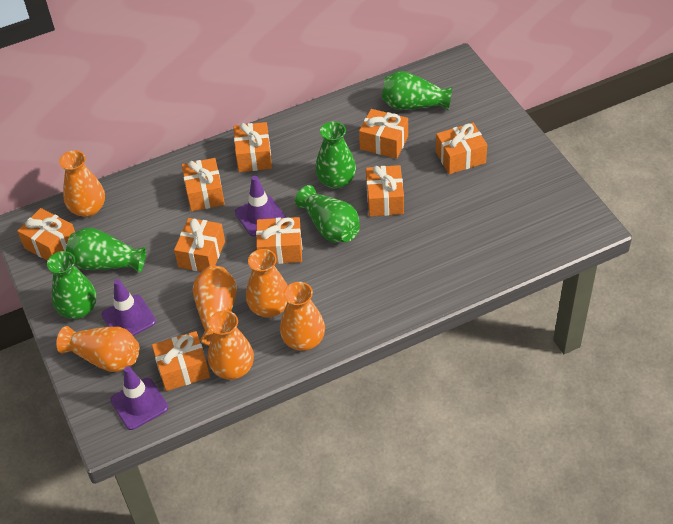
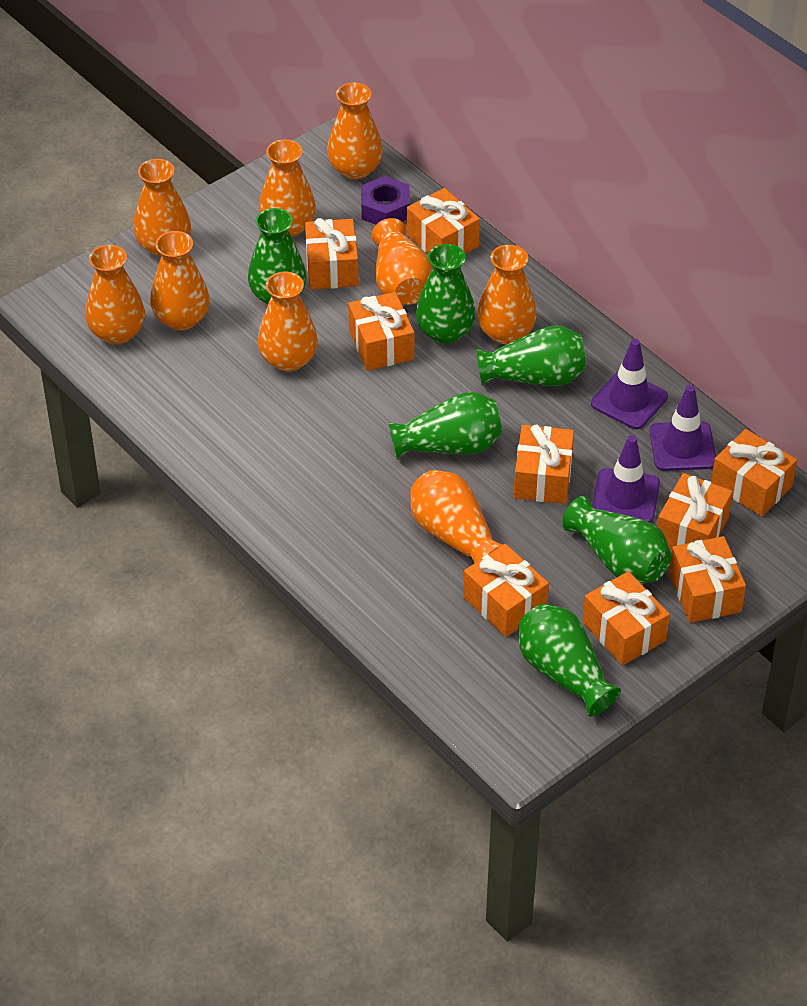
green vase: [47,251,97,319] [66,228,146,273] [295,185,360,243] [315,121,356,189] [382,71,452,110] = 5 -> [248,208,307,305] [388,392,502,459] [416,244,475,344] [476,325,586,386] [518,604,621,717] [562,496,671,584] = 6
orange vase: [56,326,140,372] [59,150,105,217] [193,266,237,346] [208,310,254,380] [246,249,288,317] [280,282,325,351] = 6 -> [85,245,145,345] [133,159,191,257] [150,231,210,331] [258,271,318,372] [259,139,316,237] [327,83,383,180] [372,218,433,305] [410,470,502,563] [477,245,537,344] = 9
purple nut: none = 0 -> [361,176,410,225] = 1

